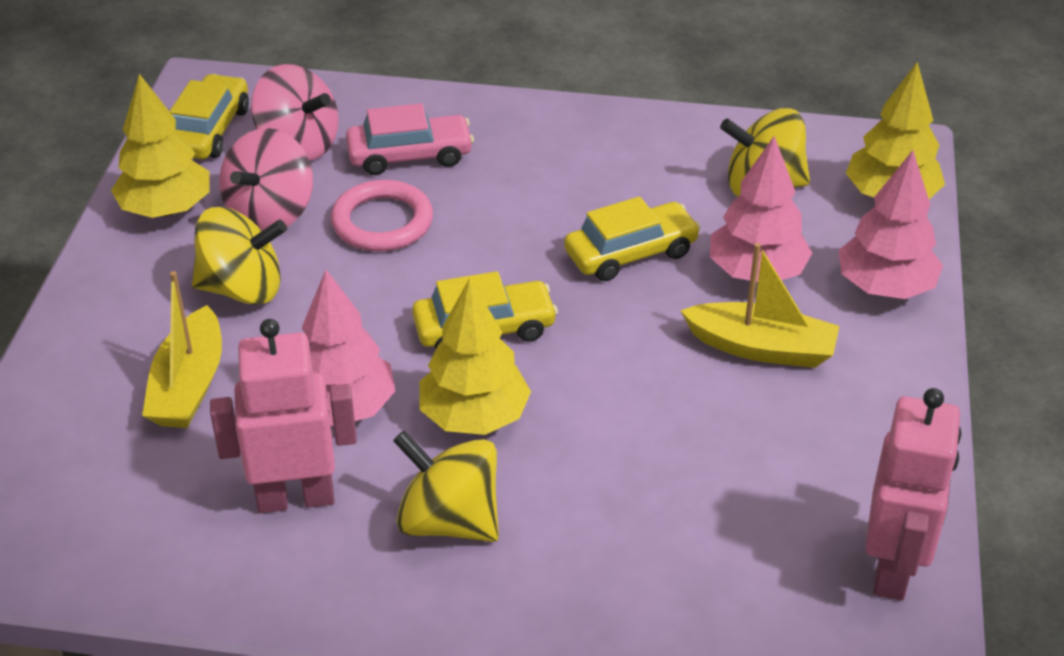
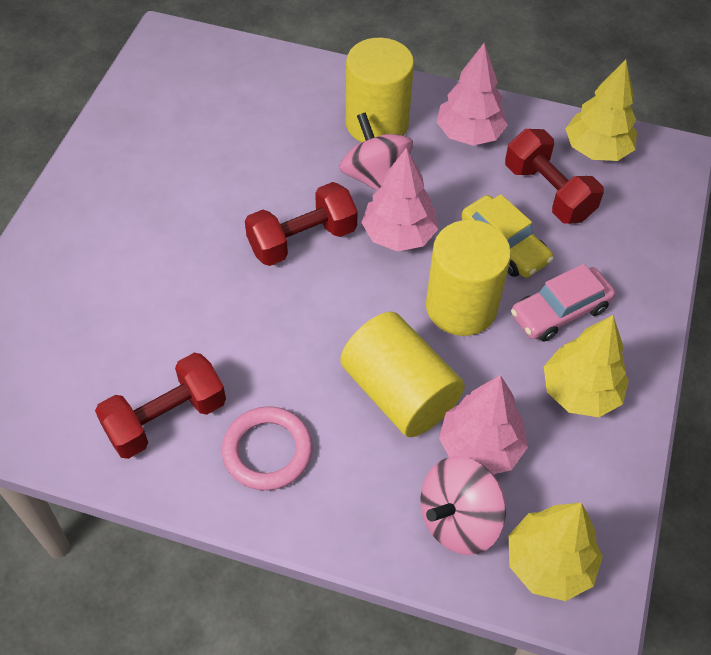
pink robot: [210,319,357,513] [865,388,961,601] = 2 -> none = 0
red dumbbell: none = 0 -> [95,353,226,459] [245,182,358,266] [505,129,604,224] = 3
yellow boat: [142,271,222,428] [680,243,840,368] = 2 -> none = 0
yellow car: [170,74,249,159] [412,271,558,349] [564,197,701,281] = 3 -> [461,194,554,278] = 1
yellow cylinder: none = 0 -> [340,312,465,437] [346,38,414,142] [426,220,511,336] = 3
yellow spinning top: [192,207,287,305] [393,431,499,542] [720,108,810,196] = 3 -> none = 0

